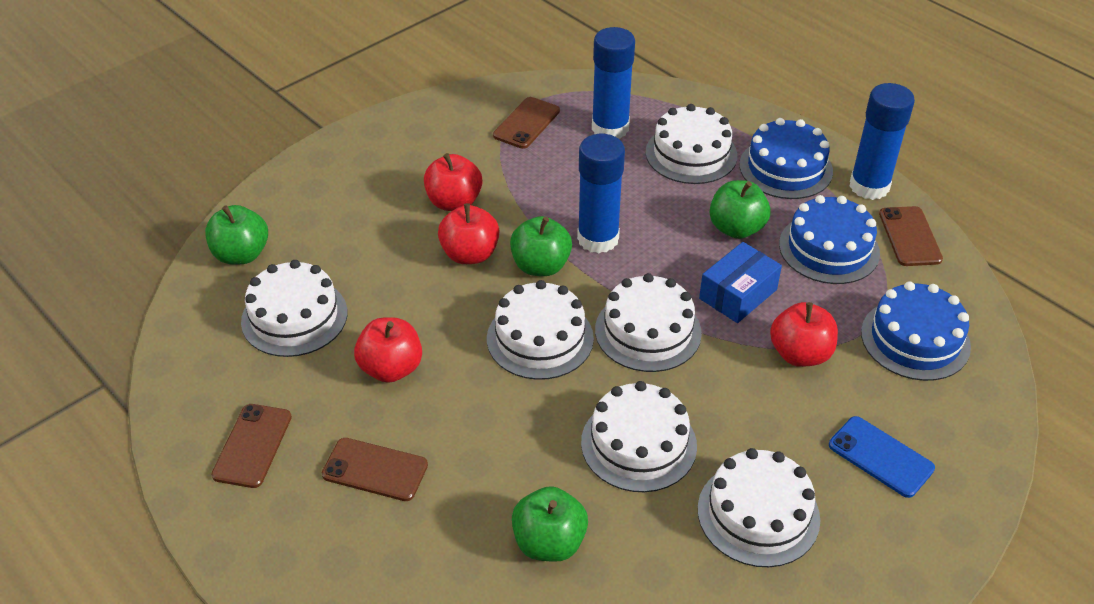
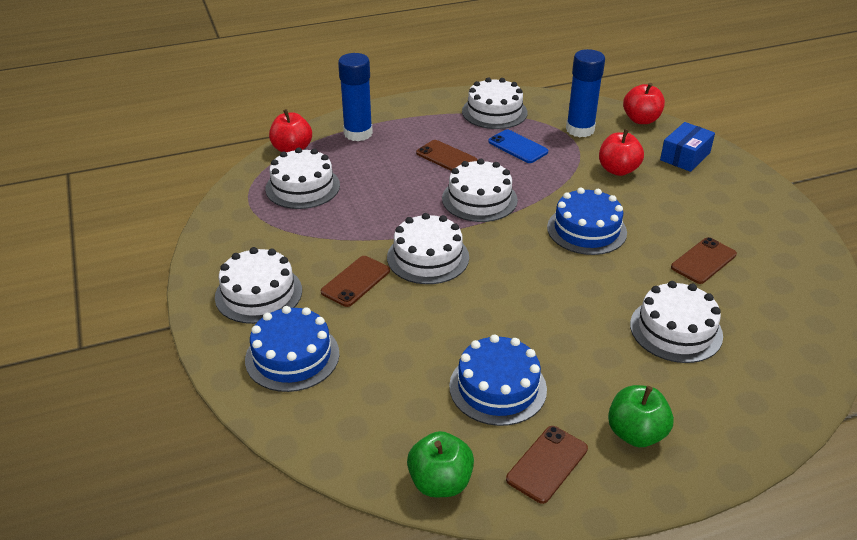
blue glue stick: [577,134,625,253] [592,27,635,139] [849,83,915,200] = 3 -> [338,53,373,141] [566,49,605,137] = 2
green apple: [205,205,268,265] [510,216,572,276] [512,486,588,562] [710,180,770,239] = 4 -> [407,431,474,497] [608,385,674,447] = 2
red apple: [354,317,422,383] [424,153,482,211] [438,203,499,264] [770,302,838,367] = 4 -> [269,109,312,152] [599,129,644,176] [623,83,665,124] = 3

